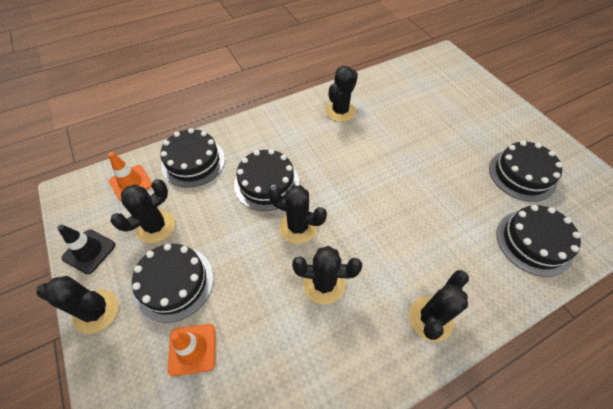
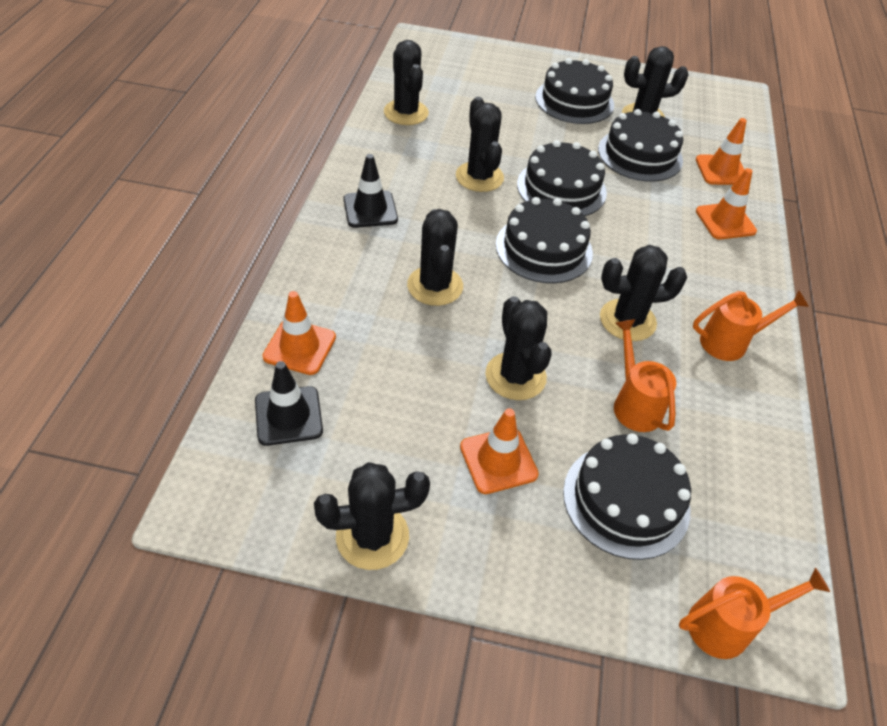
black cactus: [36,276,119,334] [110,179,175,243] [268,186,327,244] [292,246,362,304] [325,66,358,122] [409,270,469,342] = 6 -> [314,462,430,570] [384,40,429,125] [407,209,463,306] [456,97,504,192] [485,296,552,400] [600,245,687,341] [622,46,688,117] = 7
black traffic cone: [57,225,116,274] = 1 -> [255,361,323,446] [343,154,398,228] = 2
orange traffic cone: [108,152,152,201] [168,324,215,376] = 2 -> [262,291,336,375] [460,408,539,494] [696,118,747,185] [696,168,757,239] = 4
orange watering can: none = 0 -> [614,319,676,432] [679,568,830,659] [693,291,809,361] = 3

